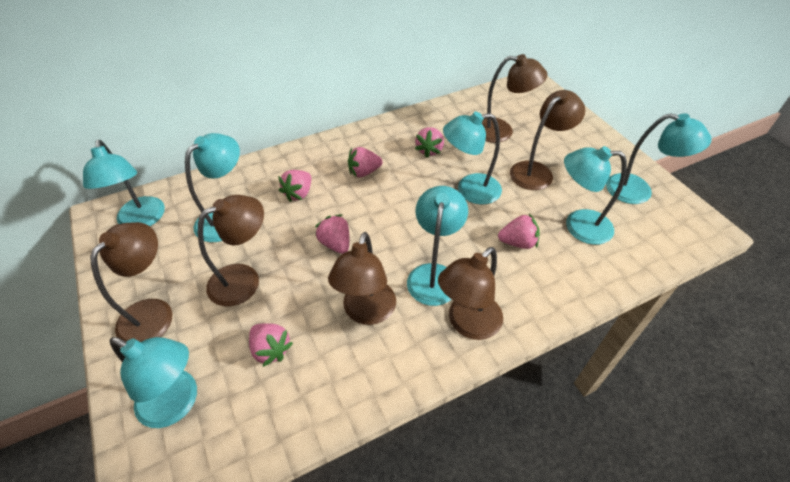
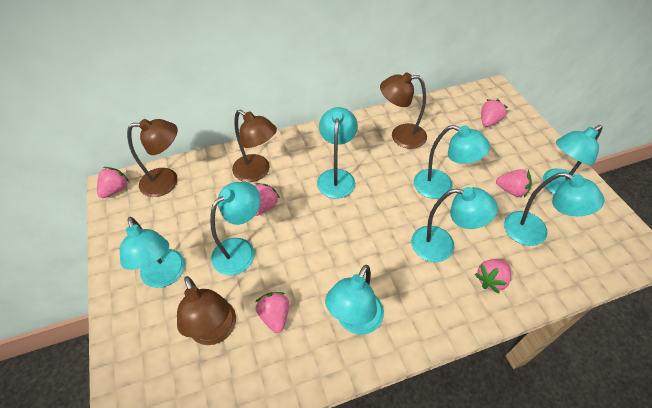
brown lamp: [90,222,172,342] [198,195,264,307] [328,232,396,325] [438,247,503,340] [482,54,548,143] [510,90,585,190] = 6 -> [127,119,178,197] [177,276,236,345] [232,110,277,182] [380,72,427,149] = 4
turquoise lamp: [83,140,165,226] [110,337,197,428] [185,133,240,242] [407,186,468,306] [443,112,502,205] [564,146,627,245] [606,113,712,204] = 7 -> [120,217,185,288] [210,182,261,276] [317,107,358,199] [325,265,384,335] [411,187,498,262] [414,125,490,199] [504,172,605,246] [543,125,603,194] = 8

